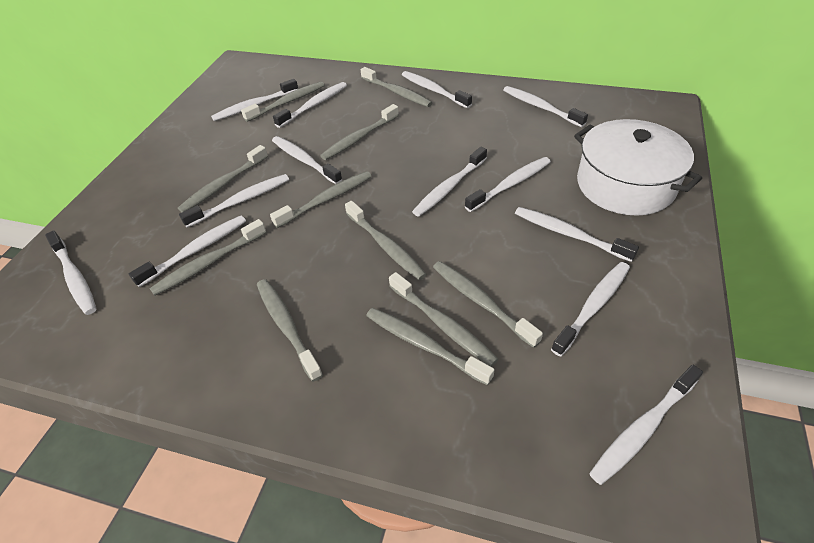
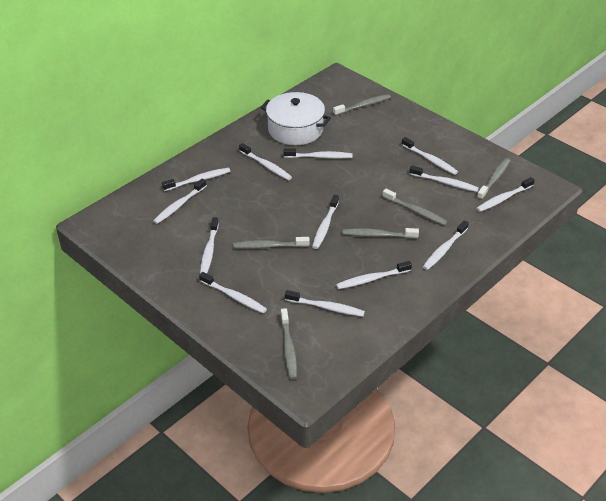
grey toothbrush: [149,219,266,296] [178,145,268,212] [241,81,325,122] [257,279,323,382] [270,171,372,228] [320,104,399,160] [345,201,427,280] [361,67,432,107] [366,308,494,386] [389,272,498,367] [433,261,543,348] = 11 -> [233,237,310,249] [281,308,297,379] [333,94,391,116] [343,228,419,239] [382,189,448,226] [477,158,510,200] = 6

